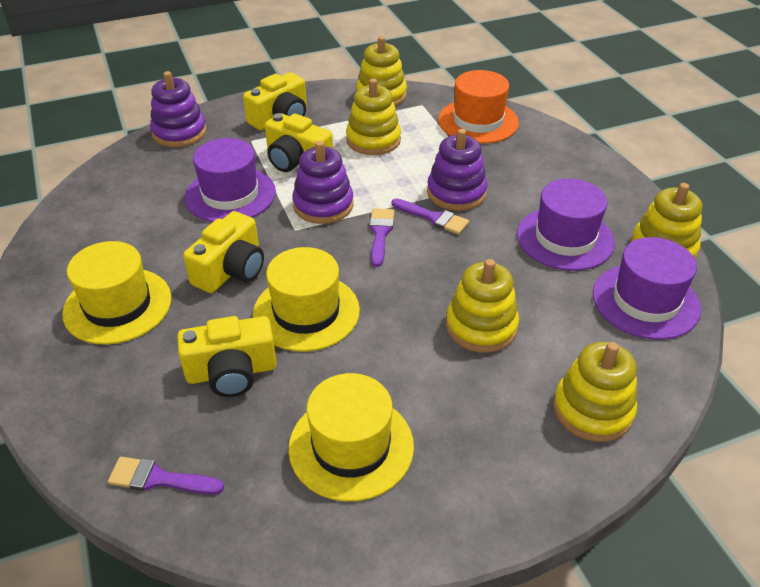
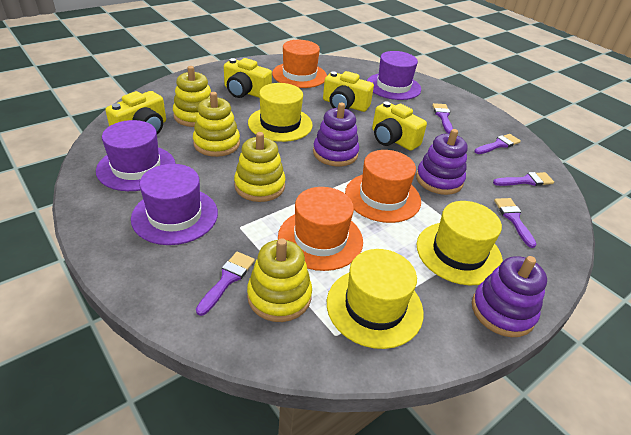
orange hat: [438,70,519,144] = 1 -> [272,40,327,88] [278,187,363,271] [345,150,421,223] = 3
purple brush: [108,457,224,494] [369,208,394,267] [391,198,469,234] = 3 -> [196,252,255,316] [432,103,453,134] [474,134,521,154] [493,172,554,186] [494,198,536,248] = 5
yellow stacking toy: [346,78,401,155] [356,36,407,106] [446,259,519,353] [553,342,637,442] [631,183,702,259] = 5 -> [173,66,211,127] [193,92,240,157] [234,132,286,202] [247,238,312,322] = 4

